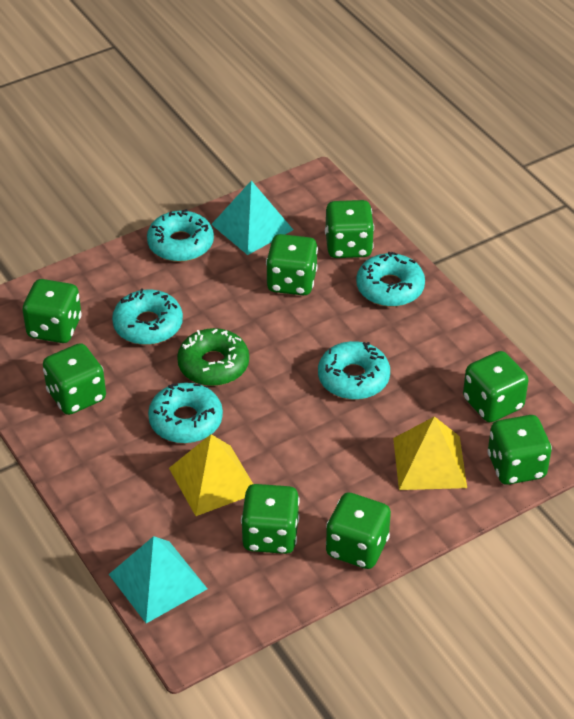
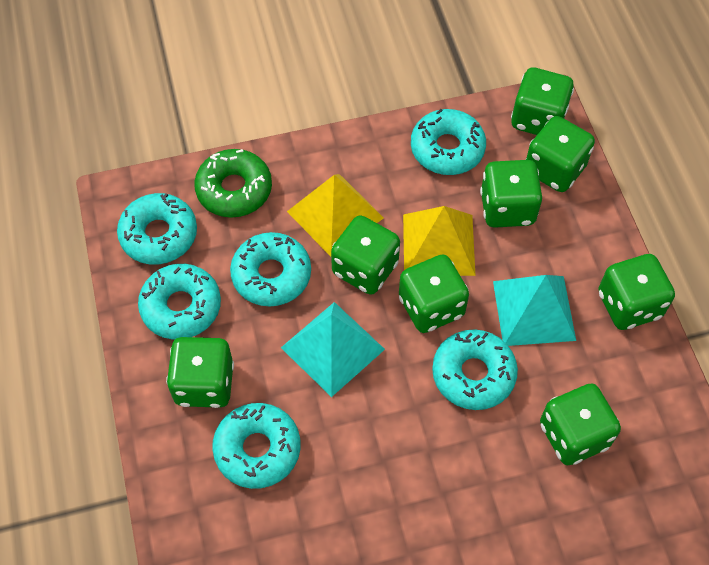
turquoise donut: [112,288,183,345] [147,209,214,262] [148,383,223,443] [318,341,390,400] [356,252,425,307] = 5 -> [117,193,197,265] [138,264,221,340] [212,403,300,489] [230,232,311,306] [411,109,486,175] [432,329,518,410] = 6

